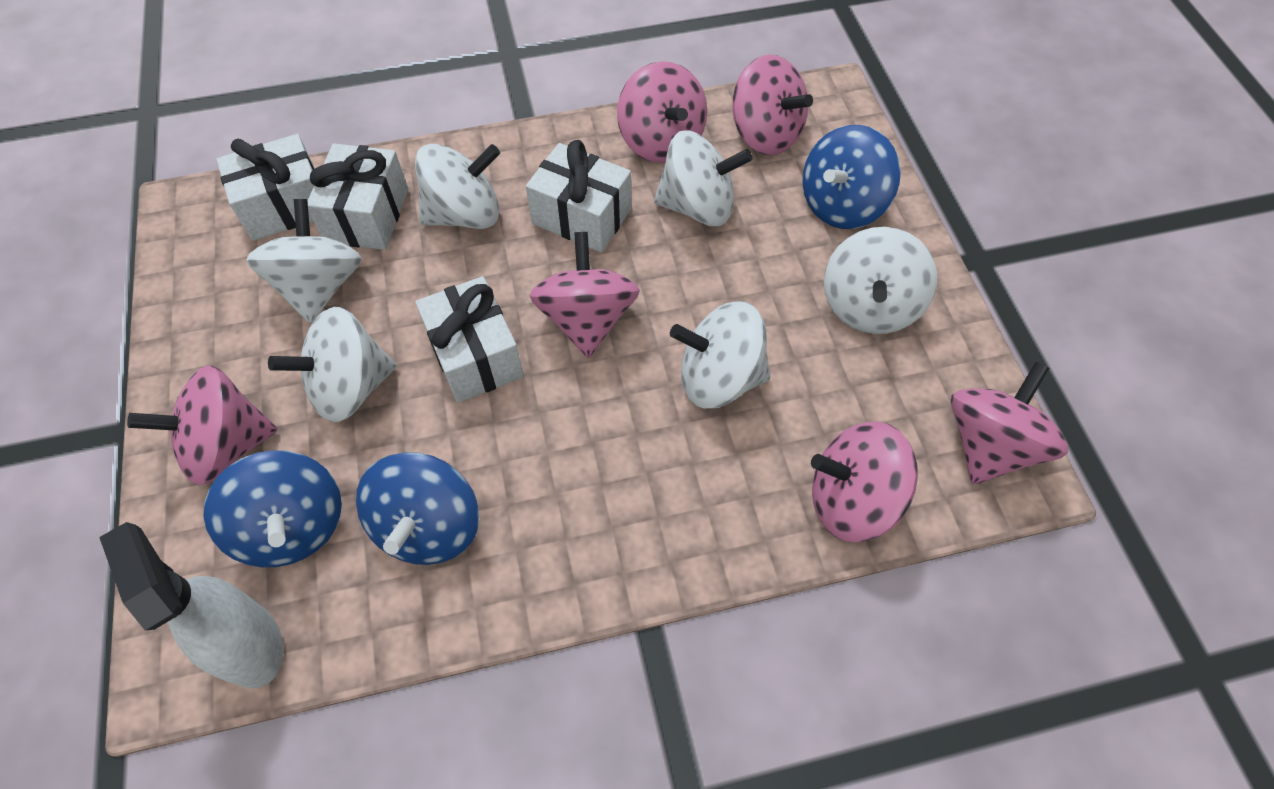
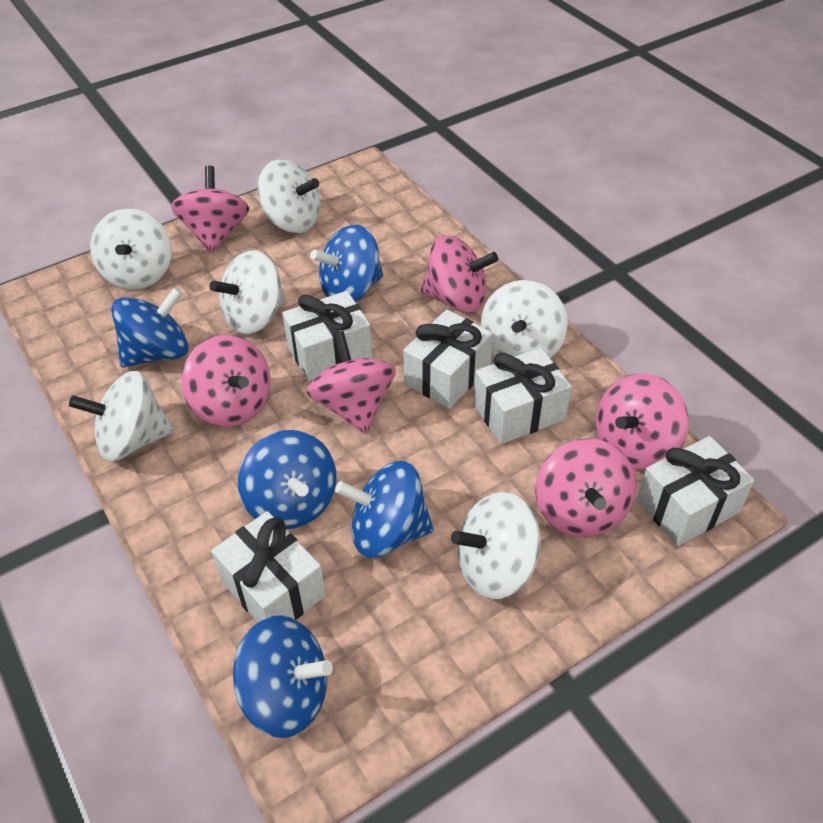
blue spinning top: [203,450,342,567] [356,452,479,565] [802,125,901,229] = 3 -> [111,287,188,368] [233,615,333,738] [238,430,336,529] [311,225,383,302] [335,461,434,558] = 5
white gift: [216,134,315,241] [308,144,408,250] [415,276,524,403] [526,140,631,252] = 4 -> [211,511,326,622] [282,291,372,381] [403,310,493,409] [474,348,572,444] [637,436,755,546] = 5
white spray bottle: [99,522,283,689] = 1 -> none = 0

